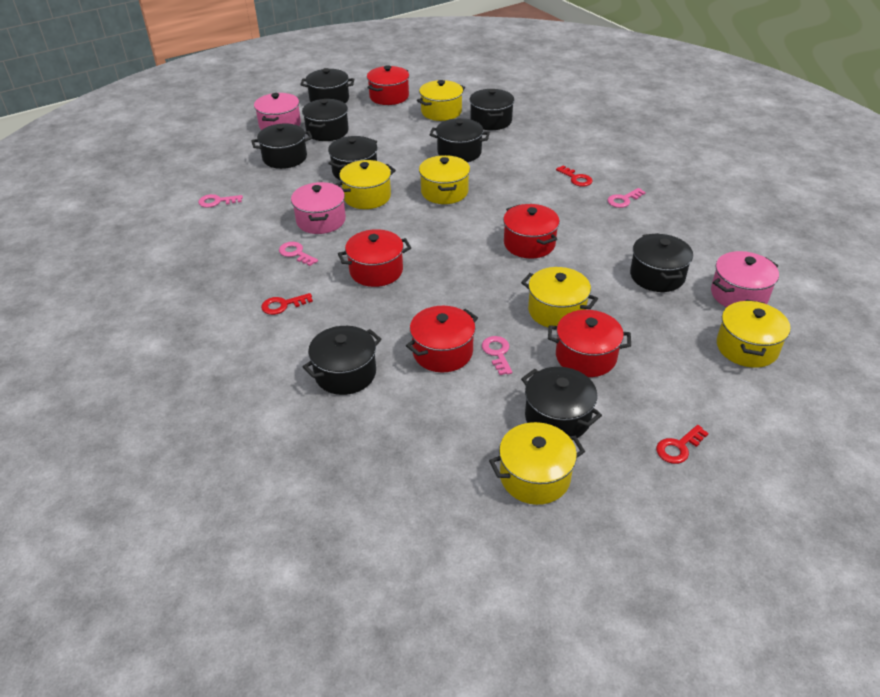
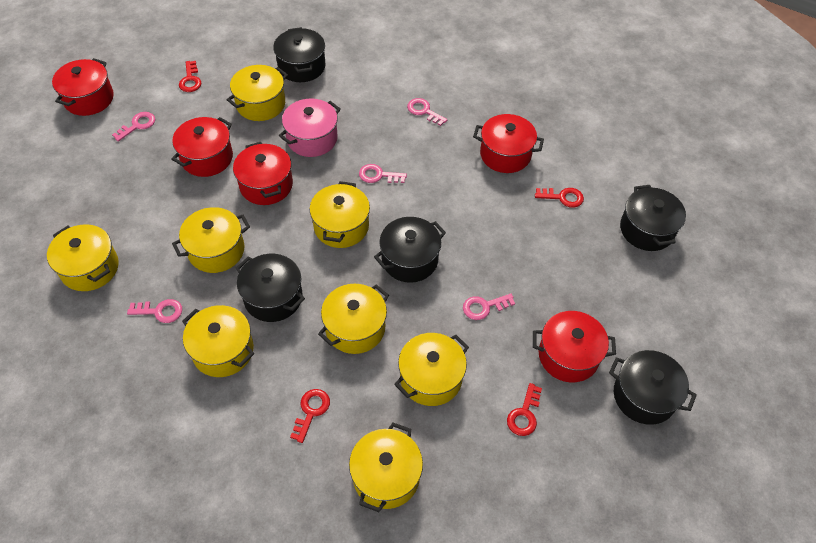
black pot: [251,123,312,169] [300,68,354,103] [302,99,349,141] [302,326,382,395] [328,136,378,180] [430,118,490,162] [469,89,514,130] [521,367,602,438] [630,233,693,292] = 9 -> [236,254,305,322] [273,27,326,82] [374,217,446,283] [609,350,697,425] [620,185,686,251] = 5
pink key: [198,194,243,208] [279,242,318,266] [482,336,512,375] [608,188,646,208] = 4 -> [112,112,155,142] [127,299,182,323] [359,164,407,183] [407,98,447,126] [463,293,515,320] = 5
pink pot: [254,93,301,130] [291,182,346,234] [711,251,779,307] = 3 -> [279,98,341,157] = 1
red key: [261,293,313,315] [556,166,593,187] [656,425,709,464] = 3 -> [179,61,201,92] [290,389,330,443] [507,383,542,436] [535,188,584,208] = 4
yellow pot: [335,160,396,209] [417,80,465,121] [419,155,470,204] [489,422,585,505] [521,267,598,328] [717,300,790,368] = 6 -> [47,224,119,291] [172,207,250,273] [182,305,254,377] [227,65,288,121] [310,181,370,248] [318,284,389,354] [349,423,423,512] [394,333,469,406] = 8

